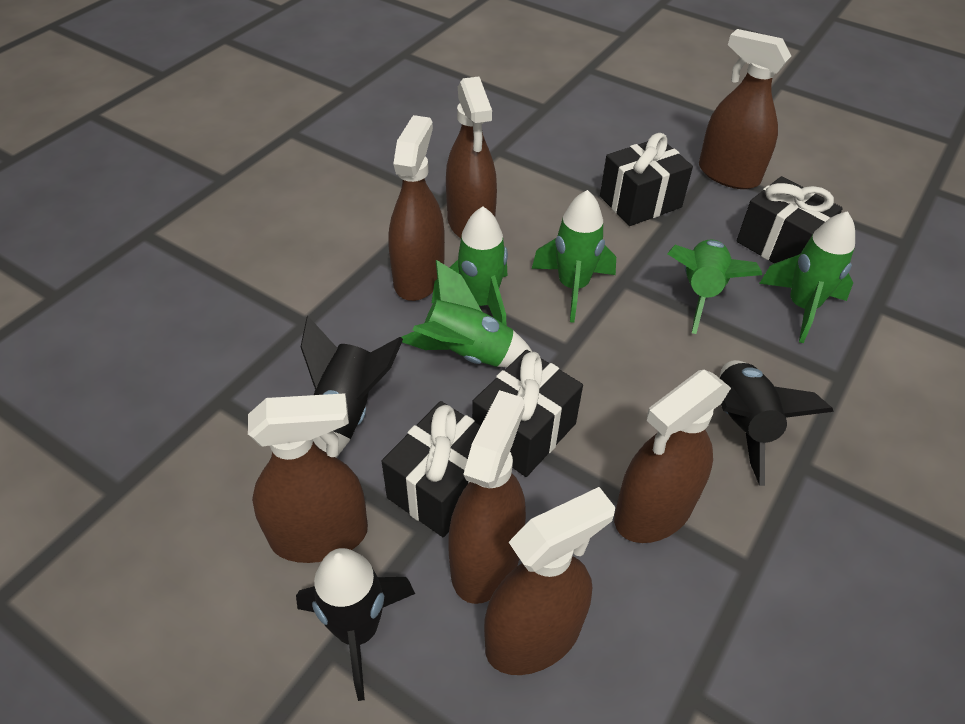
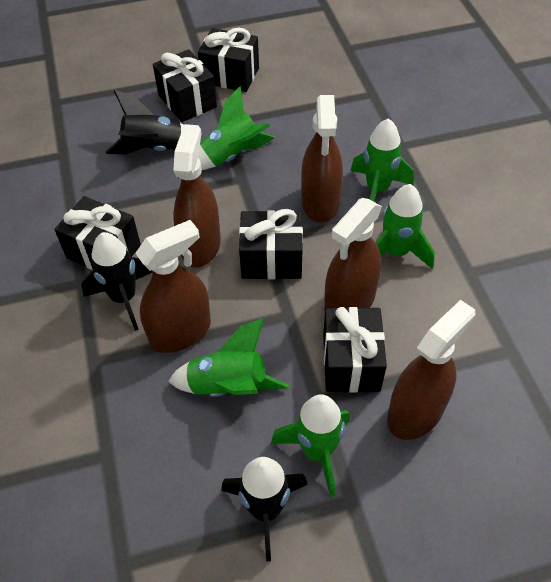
black gift: [382,401,481,537] [472,350,583,477] [600,133,693,226] [736,176,843,263] = 4 -> [54,196,141,270] [153,49,217,122] [198,28,259,92] [239,209,303,279] [323,307,387,393] = 5
brown spray bottle: [248,393,368,563] [388,115,445,301] [446,77,497,238] [448,390,526,604] [484,487,615,675] [614,370,731,543] [699,29,791,189] = 7 -> [135,220,211,353] [173,124,221,268] [301,95,343,223] [324,198,382,311] [387,300,475,440] = 5

